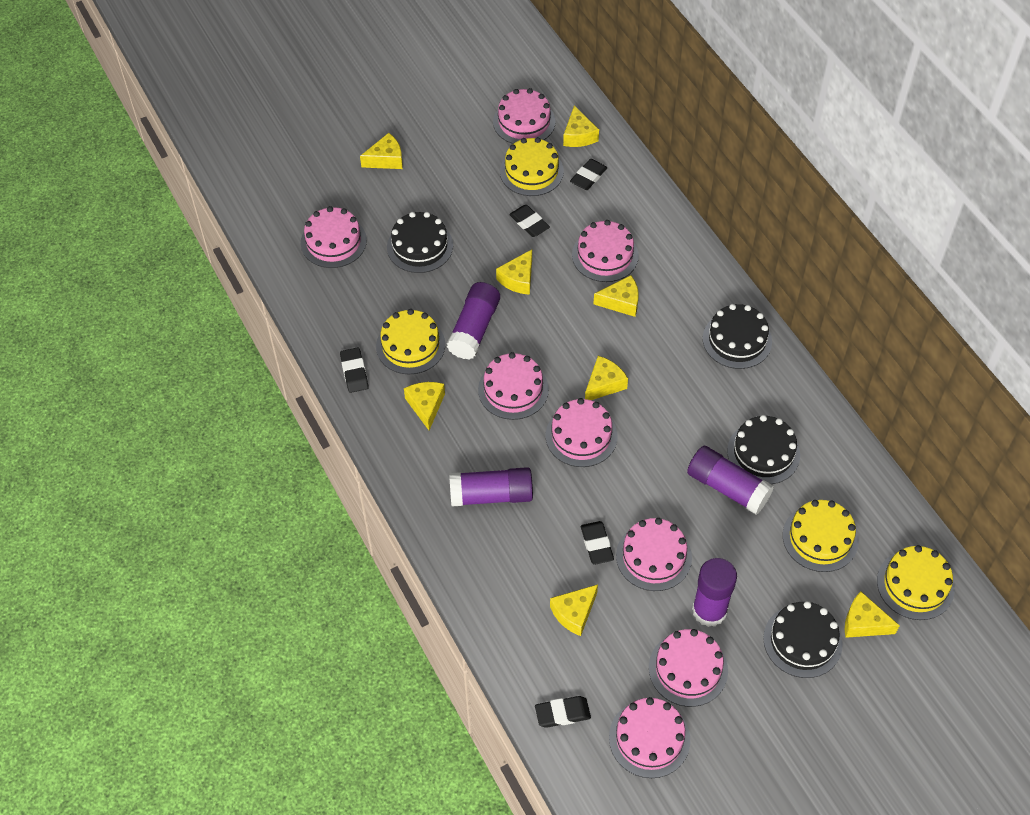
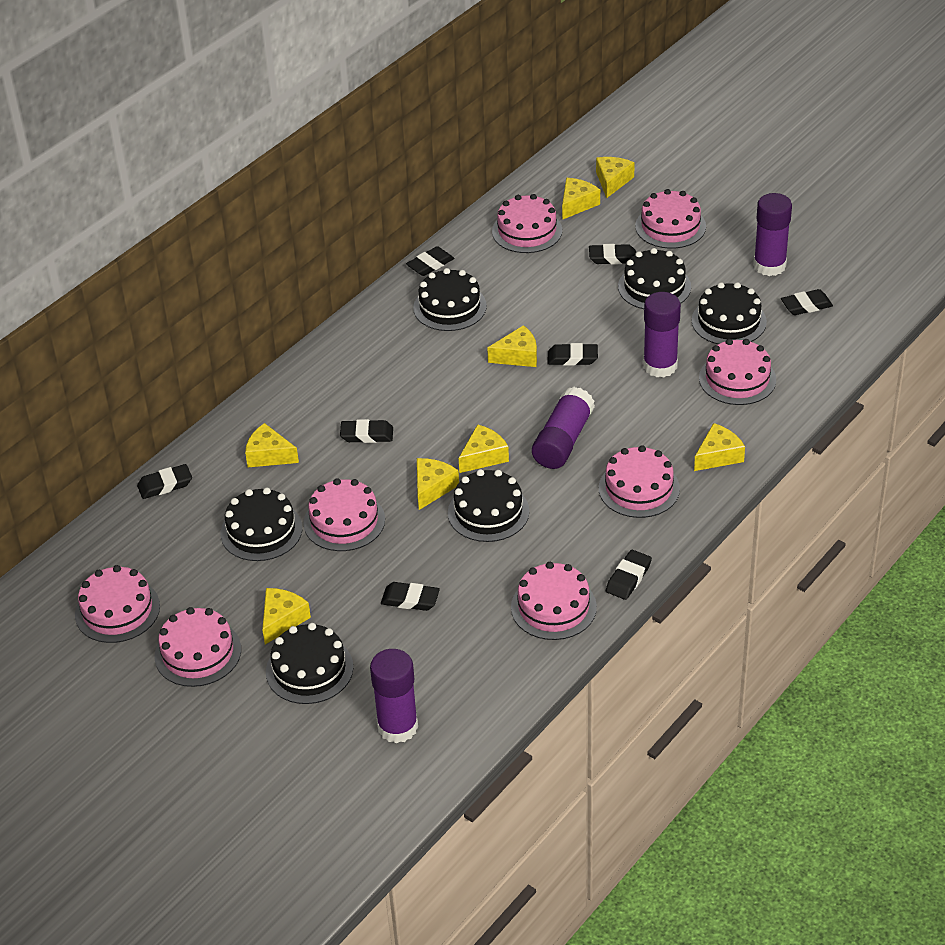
black cake: [387,212,453,273] [703,304,772,369] [727,415,800,484] [763,601,842,678] = 4 -> [221,488,302,561] [266,623,353,704] [413,268,487,331] [448,469,529,542] [618,248,691,309] [692,282,767,344] = 6
black eraser: [340,347,369,393] [509,205,550,237] [535,696,591,728] [570,159,608,190] [581,521,614,565] = 5 -> [137,464,192,499] [340,419,393,443] [381,582,440,611] [406,246,455,276] [548,343,598,366] [589,244,636,265] [606,550,652,600] [781,289,833,315] = 8
yellow cake: [376,309,445,374] [500,137,564,196] [783,500,859,572] [877,545,955,620] = 4 -> none = 0

